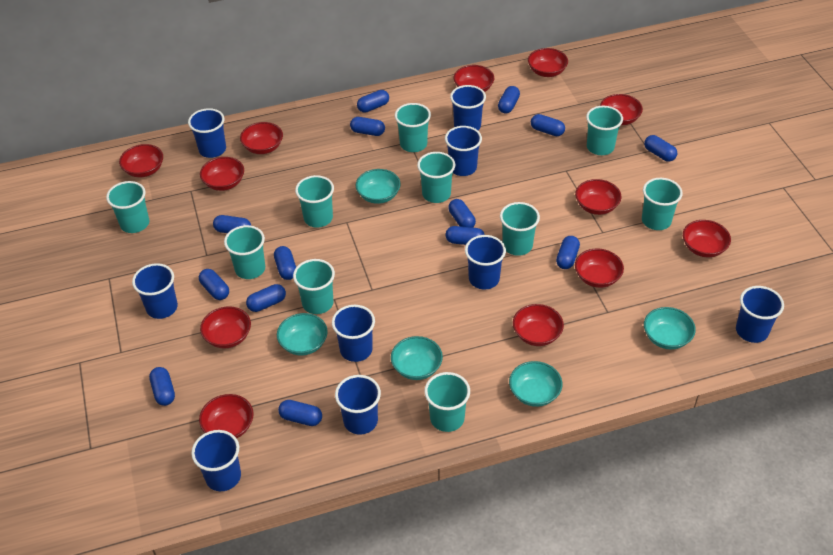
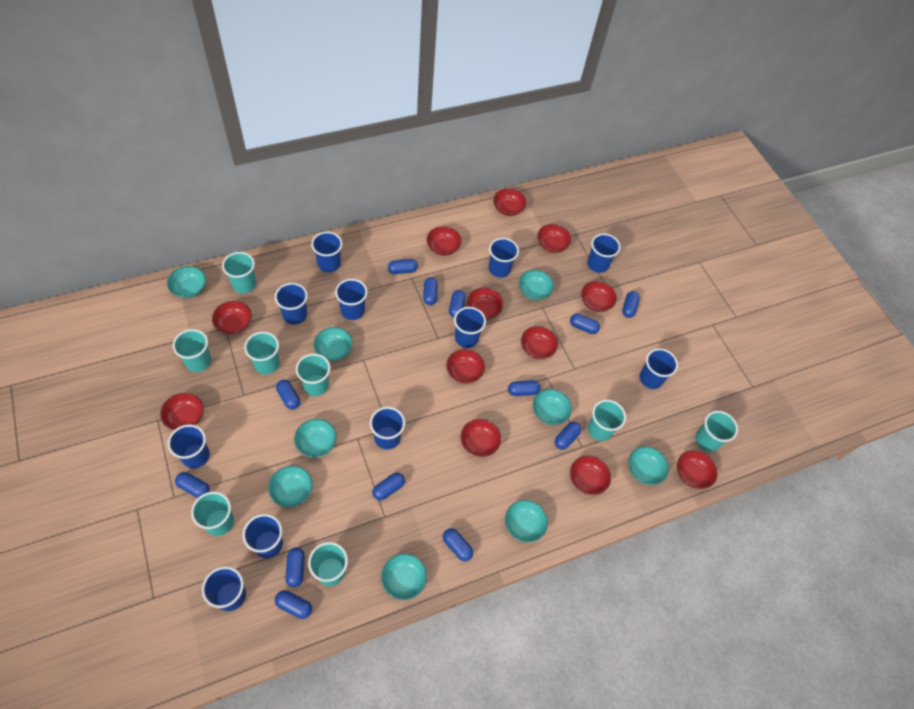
blue capsule: [149,367,175,406] [199,269,229,300] [213,215,251,233] [246,284,286,312] [274,246,296,280] [278,400,322,426] [350,117,385,136] [357,90,389,113] [446,226,485,245] [448,199,476,228] [498,86,520,114] [531,114,565,136] [556,236,580,269] [644,135,677,162] = 14 -> [175,472,210,498] [275,590,312,619] [276,380,300,410] [285,547,305,587] [372,472,405,501] [388,259,418,274] [423,277,438,305] [443,528,473,561] [449,290,466,318] [508,380,541,396] [555,422,582,450] [570,314,600,334] [622,291,640,318] = 13
blue cup: [132,263,178,319] [188,108,226,158] [191,430,241,491] [332,305,375,362] [335,375,381,435] [445,126,482,176] [450,85,486,130] [465,235,506,290] [736,286,784,343] = 9 -> [168,424,210,468] [202,566,246,611] [242,514,283,558] [275,283,308,325] [311,232,343,272] [335,279,368,320] [370,407,405,450] [454,307,486,348] [489,238,519,278] [587,234,621,273] [639,348,678,389] = 11
turquoise bowl: [277,313,328,356] [356,169,401,204] [391,336,443,380] [509,361,562,407] [644,307,696,350] = 5 -> [167,266,206,298] [268,466,313,507] [294,419,337,458] [313,327,353,361] [381,553,427,600] [505,500,548,543] [519,270,554,300] [533,389,572,425] [628,446,669,485] = 9
turquoise cup: [106,181,149,233] [224,225,265,279] [293,259,335,314] [295,175,334,228] [395,103,431,152] [417,152,455,203] [424,372,470,432] [500,202,540,256] [586,106,623,155] [642,178,683,230] = 10 -> [173,329,212,372] [191,492,234,536] [222,252,256,293] [244,332,280,374] [296,354,331,396] [308,542,348,586] [588,400,626,441] [695,411,738,452] = 8

